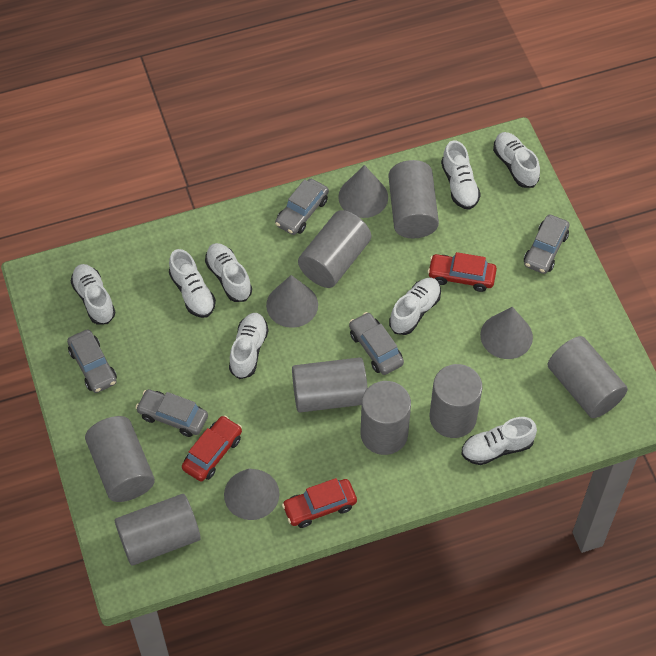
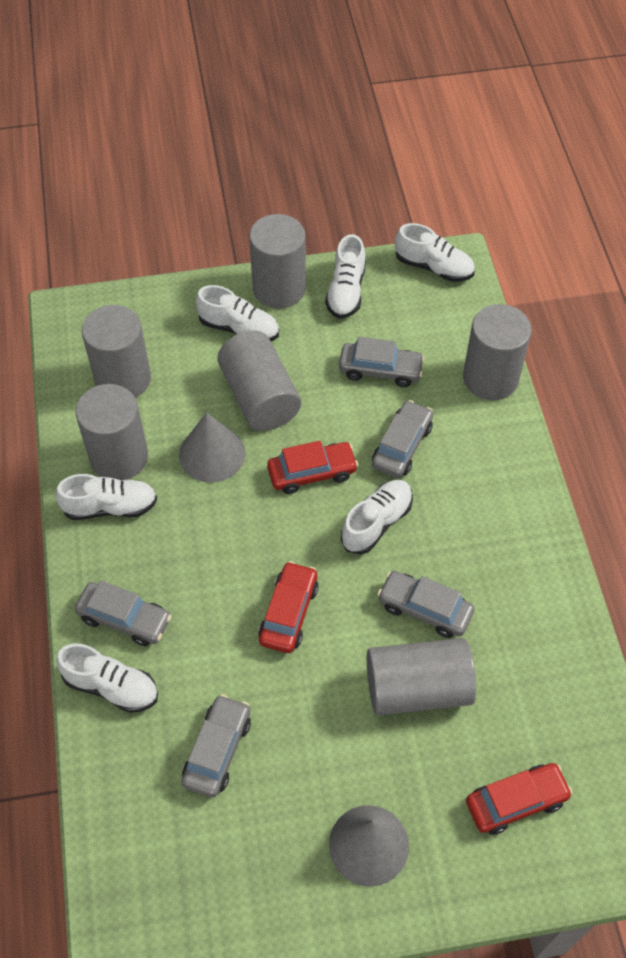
grey cone: [224,469,280,520] [266,275,318,328] [338,165,388,218] [480,307,533,359] = 4 -> [179,413,245,483] [329,805,409,887] = 2
grey cylinder: [85,416,155,502] [115,494,201,566] [292,357,368,413] [298,210,371,288] [361,381,411,455] [388,160,439,238] [430,364,482,438] [548,336,628,418] = 8 -> [76,384,148,480] [82,305,151,398] [217,331,301,431] [249,214,306,309] [367,638,476,716] [463,304,532,400] = 6
white shoe: [71,264,116,324] [169,249,216,318] [205,243,252,302] [229,313,269,379] [389,278,441,335] [441,140,481,210] [461,417,537,465] [493,132,540,188] = 8 -> [56,474,157,520] [56,644,158,713] [196,285,279,341] [325,234,366,318] [341,480,413,554] [395,223,475,282] = 6

